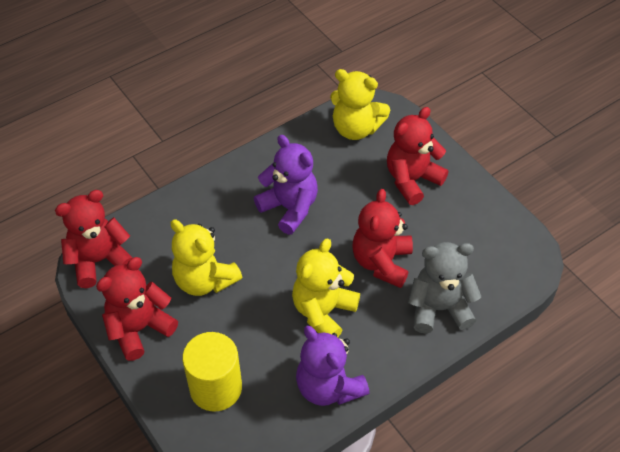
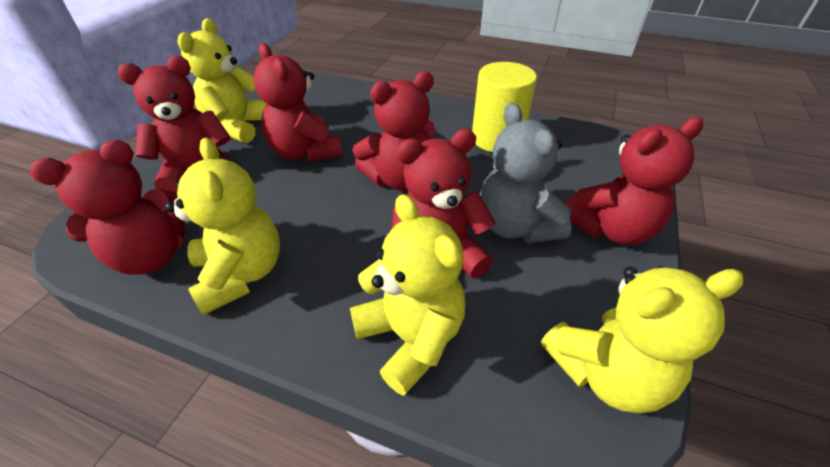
purple teddy bear: [254,135,318,235] [296,326,369,406] = 2 -> none = 0
red teddy bear: [55,190,132,288] [96,257,178,361] [352,189,413,288] [387,107,448,205] = 4 -> [30,140,186,275] [118,56,231,190] [253,43,343,162] [353,71,436,191] [392,129,495,278] [565,117,703,245] = 6
yellow teddy bear: [170,220,242,296] [292,239,360,337] [330,69,390,140] = 3 -> [165,138,280,315] [178,18,266,143] [350,194,465,396] [541,266,744,413] = 4

